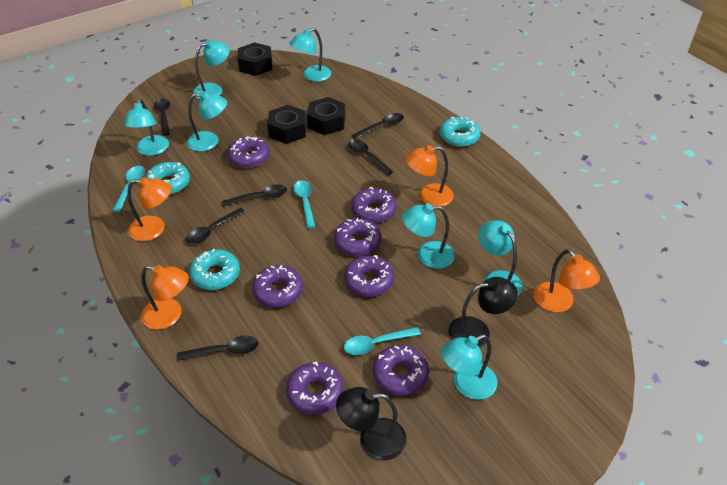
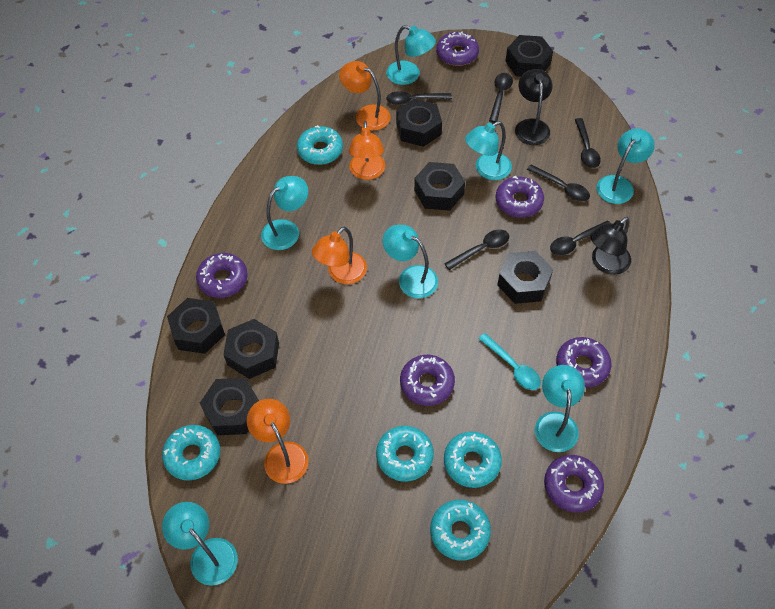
black nut: [238,42,272,76] [267,105,306,144] [307,97,346,135] = 3 -> [167,298,225,354] [200,378,259,435] [223,319,279,379] [396,99,442,147] [414,162,465,211] [497,251,553,304] [505,35,553,77] = 7
purple donut: [227,136,270,168] [252,265,303,307] [286,361,344,415] [334,218,381,256] [344,255,394,297] [351,187,397,223] [373,345,429,396] = 7 -> [196,253,248,298] [400,355,455,406] [436,32,479,66] [496,176,544,218] [544,455,604,513] [556,337,612,387] = 6
turquoise donut: [146,162,190,195] [189,249,240,290] [440,116,481,147] = 3 -> [162,425,220,481] [297,125,343,165] [376,426,434,481] [430,500,491,561] [444,432,502,488] = 5
turquoise spoon: [113,166,145,212] [293,180,316,229] [344,327,421,355] = 3 -> [478,333,541,390] = 1

